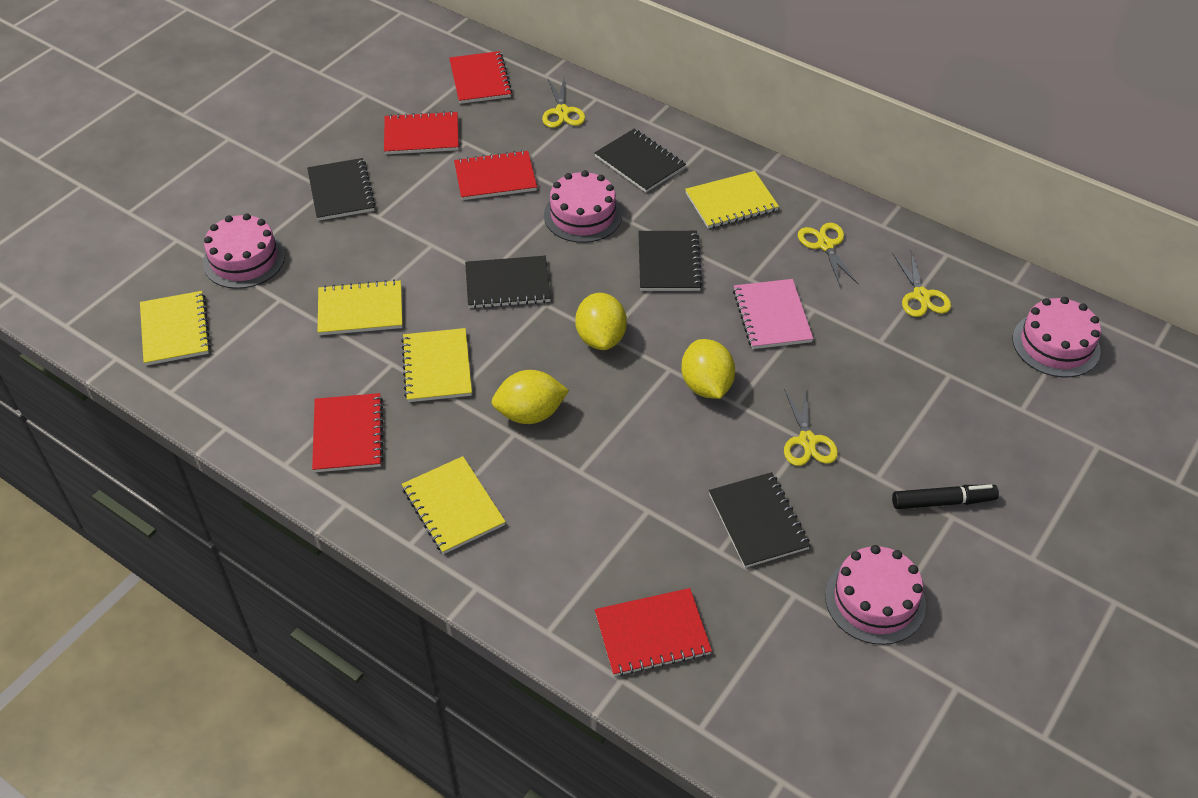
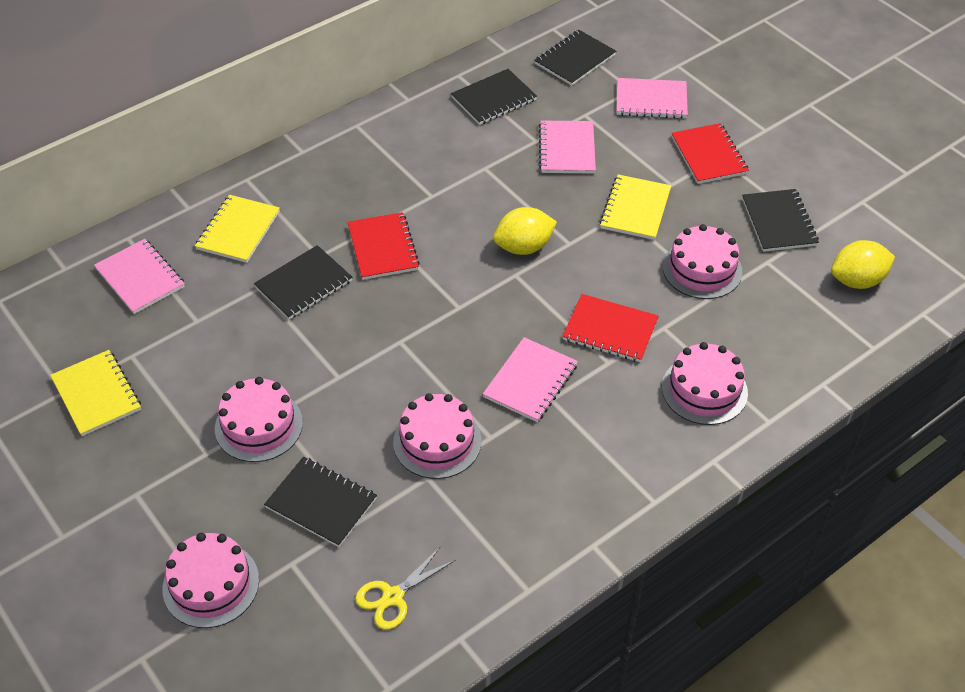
black marker: [892,485,999,509] = 1 -> none = 0
pink cake: [203,213,285,289] [544,170,622,243] [825,545,926,645] [1013,297,1101,377] = 4 -> [163,533,259,628] [215,377,303,462] [393,393,481,479] [662,342,748,425] [663,224,742,299] = 5
pink notebook: [733,279,813,349] = 1 -> [94,239,185,314] [483,337,578,422] [539,121,596,174] [617,78,688,119] = 4
red notebook: [312,393,383,472] [384,111,459,154] [449,51,512,104] [454,150,537,200] [595,588,712,676] = 5 -> [348,212,420,280] [562,294,659,362] [671,123,749,184] = 3
yellow lemon: [492,370,569,424] [575,293,627,350] [681,339,735,399] = 3 -> [493,207,557,255] [831,240,895,289] = 2
yellow notebook: [140,291,211,366] [317,280,402,335] [401,328,472,402] [402,456,506,554] [685,171,779,229] = 5 -> [50,350,141,436] [195,195,280,263] [600,174,671,240] = 3
yellow scissors: [542,79,585,128] [784,388,838,466] [798,223,858,286] [892,251,951,317] = 4 -> [355,546,455,630] = 1

